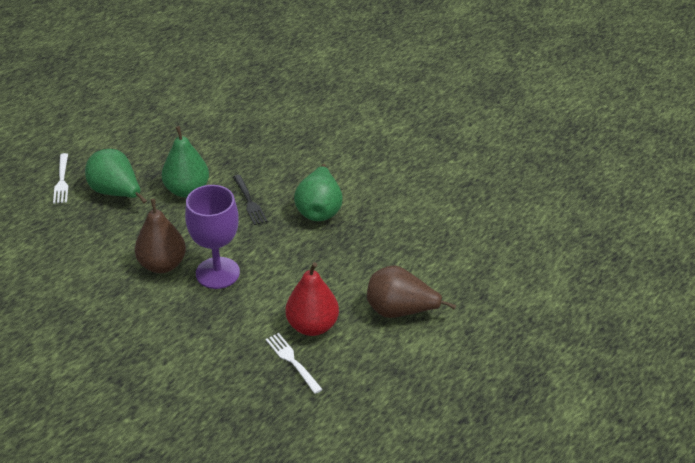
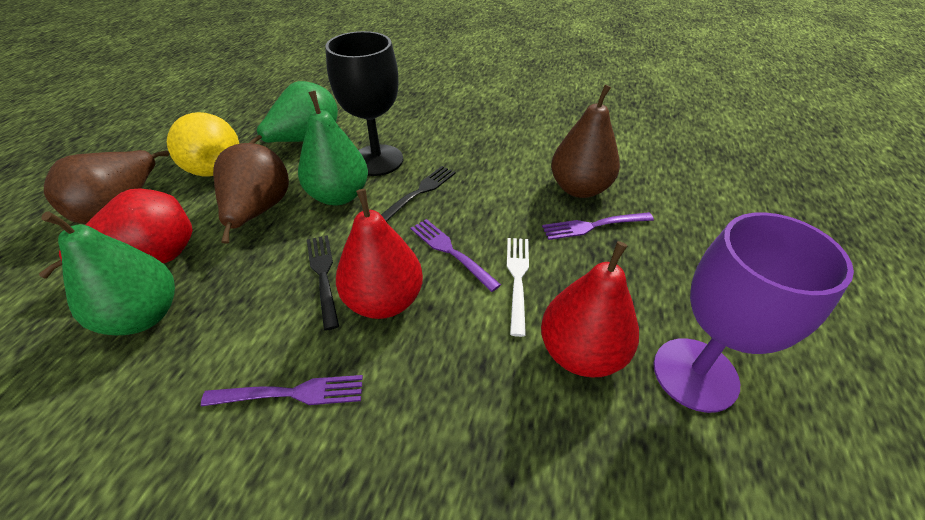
black fork: [233,175,268,225] = 1 -> [307,235,339,331] [381,166,456,222] = 2
black goblet: none = 0 -> [325,31,403,176] = 1
brown pear: [135,199,186,273] [367,265,456,318] = 2 -> [44,150,169,224] [213,143,289,244] [551,85,620,198] = 3
purple fork: none = 0 -> [201,375,363,407] [411,219,501,292] [542,212,654,240] = 3
red pear: [285,262,339,336] = 1 -> [39,188,193,278] [336,189,423,319] [541,241,639,377] = 3
white fork: [53,153,68,204] [266,333,323,394] = 2 -> [507,238,529,337] = 1
yellow pear: none = 0 -> [167,112,239,177] = 1

